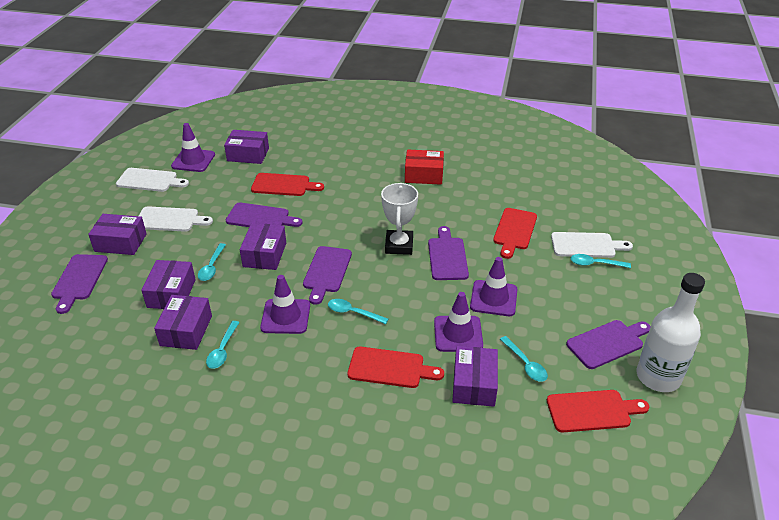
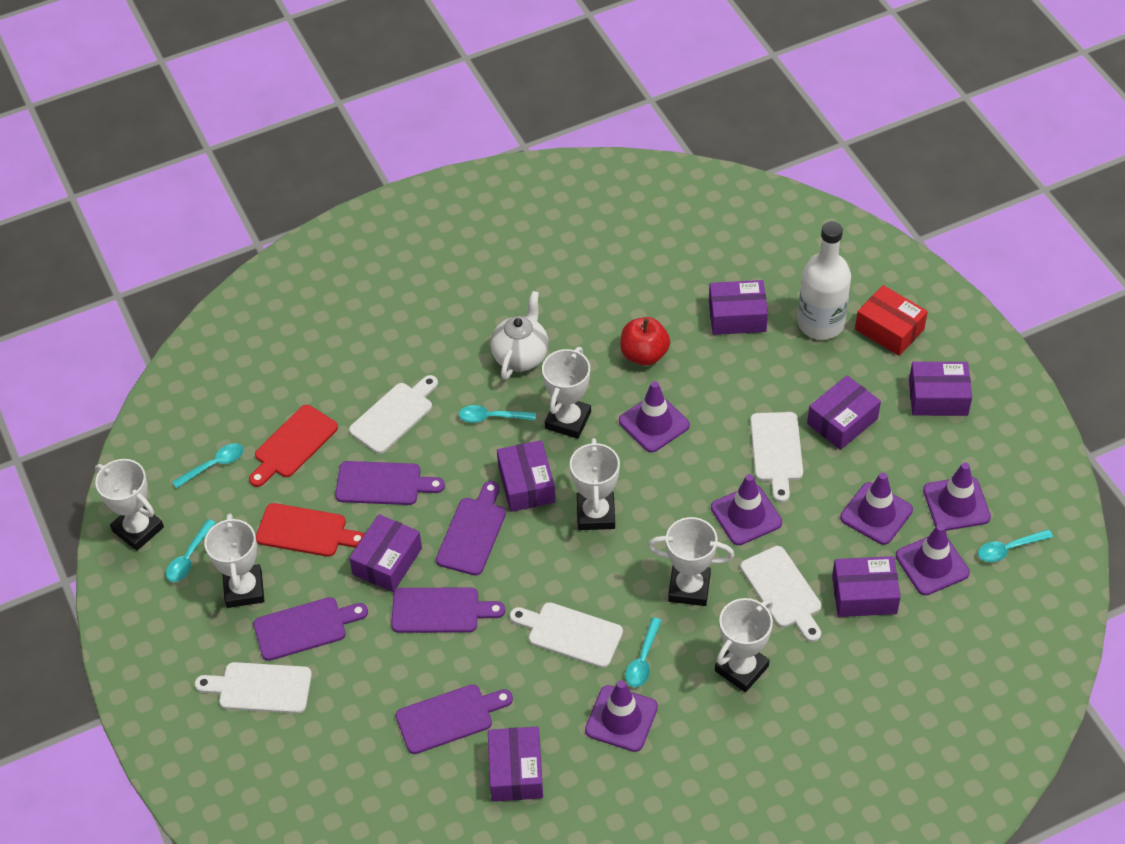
purple box: [88,214,147,255] [141,260,196,309] [154,295,212,350] [224,130,269,164] [240,223,286,270] [452,346,498,407] = 6 -> [349,514,422,592] [488,727,543,802] [497,440,556,512] [709,280,768,335] [807,375,881,450] [832,556,901,617] [909,362,972,416] = 7
purple traffic cone: [171,123,215,172] [260,275,310,334] [434,292,483,352] [470,257,517,316] = 4 -> [585,680,658,752] [619,381,690,452] [711,474,782,545] [840,472,913,545] [896,524,970,595] [923,462,991,531] = 6
red apple: none = 0 -> [620,317,670,366] = 1
red cutting board: [251,173,324,196] [348,347,444,388] [493,208,537,259] [547,390,649,432] = 4 -> [249,405,338,487] [256,503,365,557] = 2
white cutting board: [116,168,189,192] [139,206,213,232] [551,232,633,258] = 3 -> [195,662,312,714] [349,375,438,454] [510,602,623,668] [740,546,821,642] [750,412,803,502] = 5
white teapot: none = 0 -> [490,291,549,380] = 1
white trophy: [381,183,418,255] = 1 -> [95,459,164,551] [204,514,264,608] [542,347,591,439] [570,438,620,530] [648,517,734,606] [715,598,773,692] = 6

